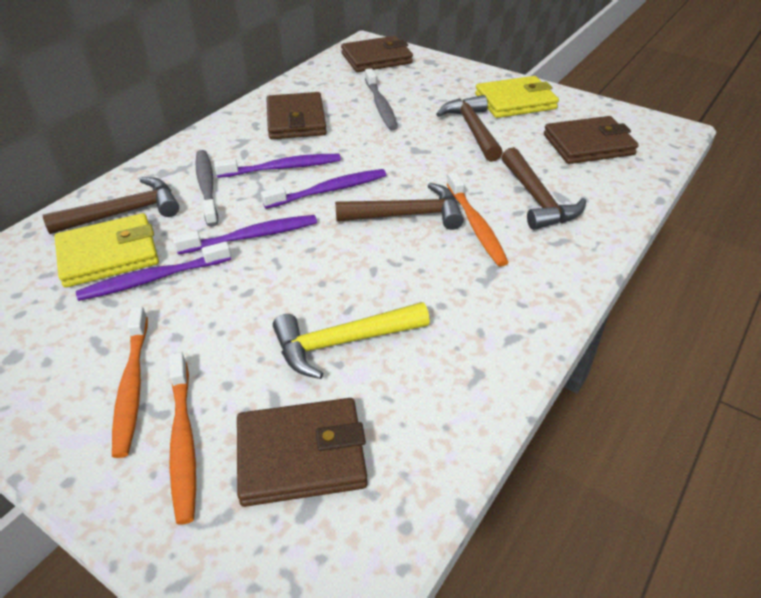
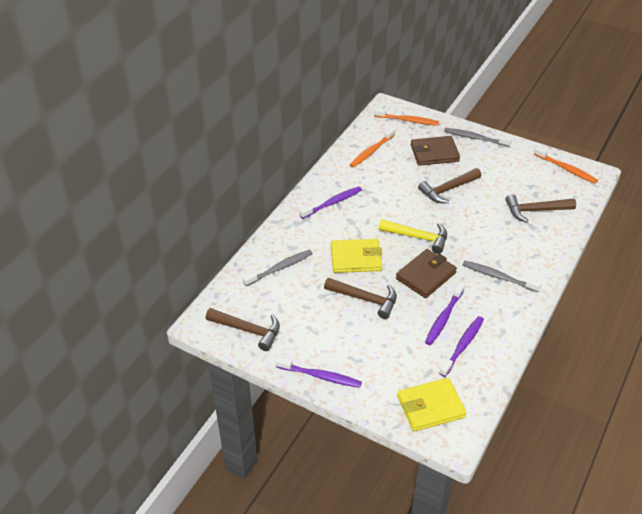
brown wallet: [237,398,368,507] [266,92,327,139] [341,36,413,72] [544,116,639,164] = 4 -> [396,249,457,298] [411,136,460,166] = 2
grey toothbrush: [195,150,218,227] [365,68,398,130] = 2 -> [243,250,313,286] [444,128,512,147] [463,261,541,292] = 3

